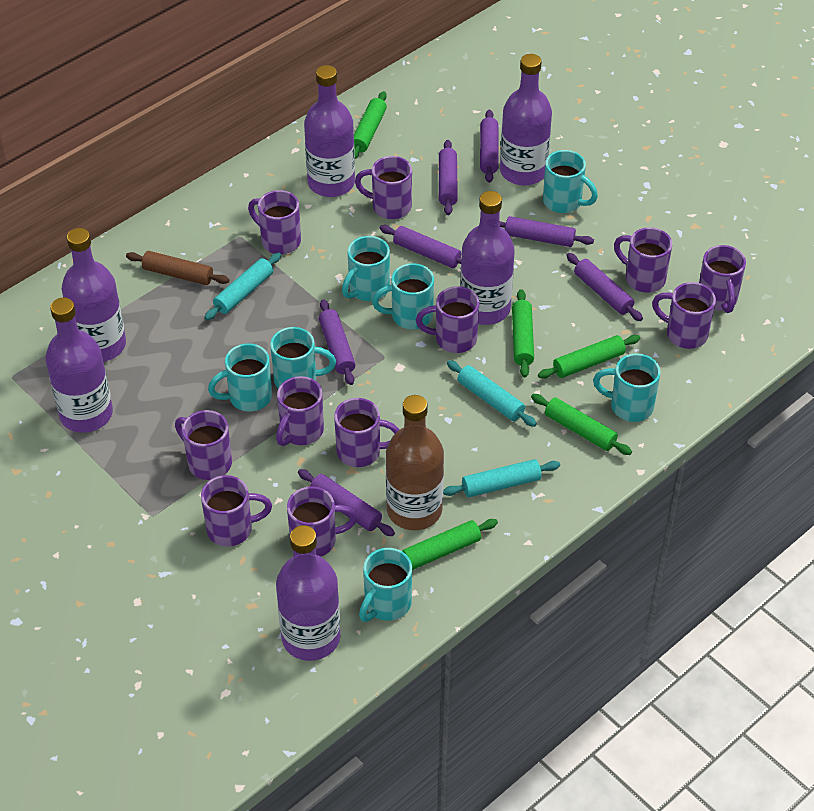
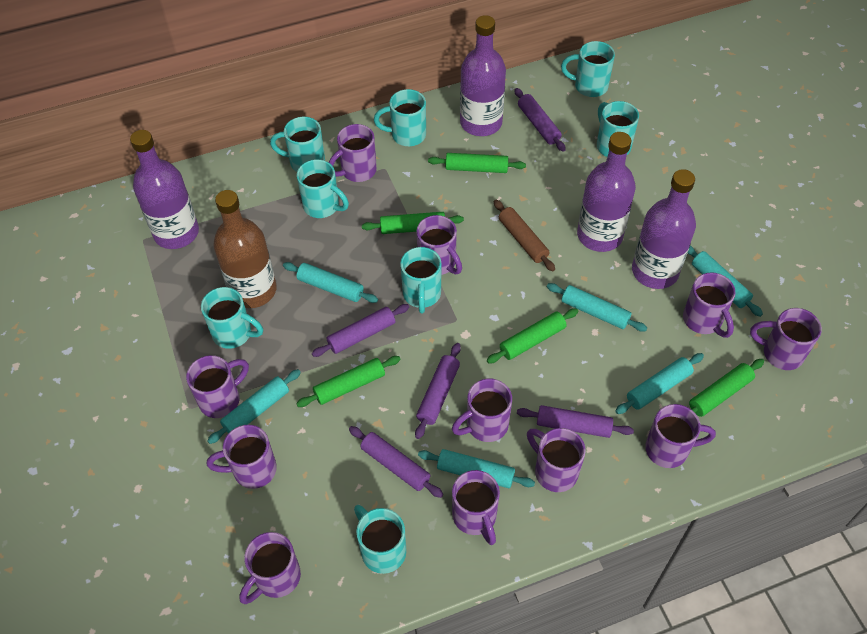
purple bottle: [45,297,113,433] [62,228,126,362] [276,525,340,661] [304,65,355,197] [460,191,515,325] [500,54,552,186] = 6 -> [130,130,199,249] [460,15,506,136] [577,132,636,252] [632,169,696,289] = 4
purple rolling pin: [298,469,395,536] [319,299,356,385] [379,225,462,268] [439,140,458,215] [480,110,499,183] [499,216,594,247] [566,253,643,321] = 7 -> [312,304,409,357] [349,426,443,498] [415,343,461,439] [515,88,566,152] [517,405,634,438] = 5
turquoise mug: [208,343,272,412] [270,327,336,388] [342,236,390,301] [359,548,412,622] [372,263,434,329] [543,150,598,213] [593,353,661,422] = 7 -> [201,287,263,349] [270,117,325,172] [297,159,349,218] [354,505,407,574] [374,89,426,146] [400,247,442,313] [561,41,615,97] [597,101,639,157] = 8
turquoise rolling pin: [204,253,281,320] [443,459,560,497] [447,360,537,427] = 3 -> [207,369,301,444] [283,262,378,303] [418,449,535,488] [547,283,647,332] [615,353,704,414] [687,245,763,317] = 6

